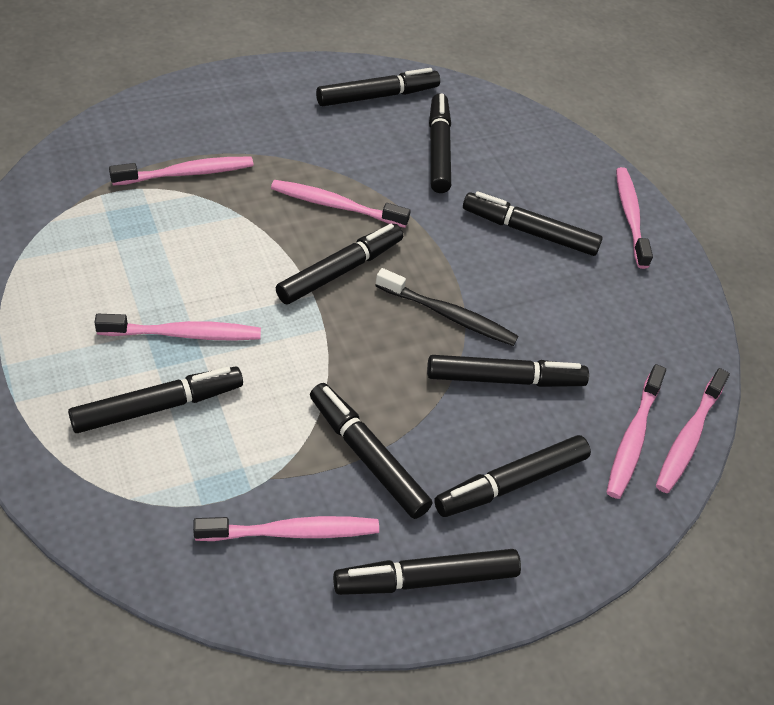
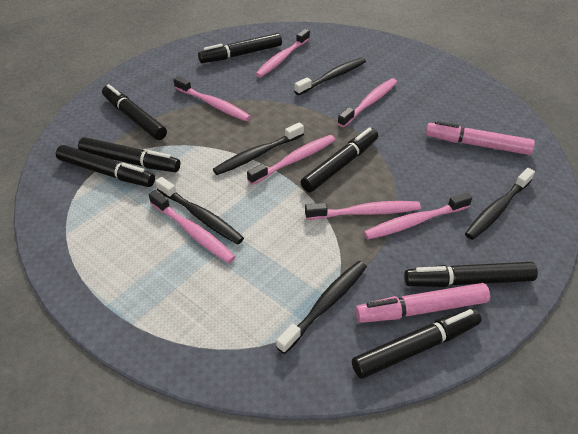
black marker: [68,366,243,433] [276,224,403,304] [310,383,432,519] [316,68,440,106] [333,549,521,595] [427,355,589,387] [429,93,451,193] [434,435,591,517] [463,191,603,256] = 9 -> [56,145,155,187] [78,137,181,172] [102,84,167,140] [198,33,282,63] [301,127,378,192] [352,308,481,379] [404,262,538,287] = 7
black toothbrush: [375,268,518,346] = 1 -> [155,177,244,244] [213,122,304,175] [276,261,367,354] [294,58,366,95] [465,168,535,240] = 5
pink marker: none = 0 -> [355,283,490,323] [426,121,535,155] = 2

